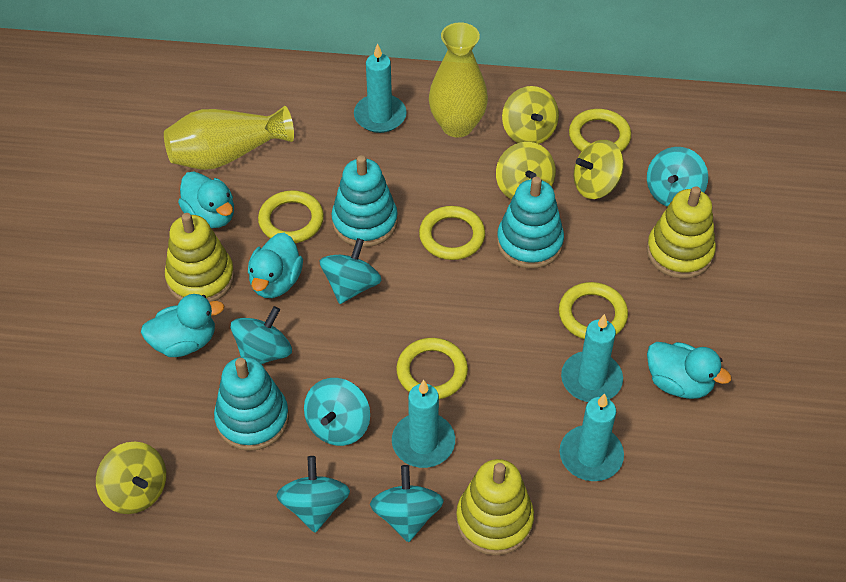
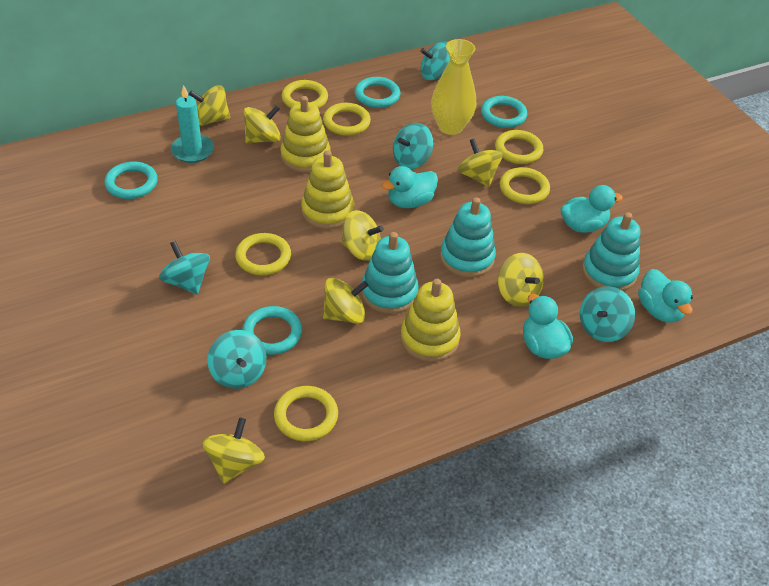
turquoise candle: [354,43,407,133] [392,380,455,468] [560,393,624,481] [561,314,623,402] = 4 -> [171,85,214,163] = 1
turquoise ring: none = 0 -> [104,161,158,199] [242,306,302,355] [355,77,400,108] [481,96,527,128] = 4
turquoise spinning top: [231,306,292,364] [276,456,350,533] [304,378,370,446] [320,238,382,304] [370,465,444,542] [647,147,708,207] = 6 -> [159,241,210,295] [207,330,267,389] [393,123,433,169] [420,41,450,80] [580,286,635,342] = 5
yellow ring: [258,190,324,243] [396,338,468,399] [419,206,485,260] [559,282,628,339] [569,109,631,152] = 5 -> [235,233,291,275] [274,386,338,441] [282,80,328,109] [323,103,371,136] [495,130,543,164] [500,167,550,204] = 6
yellow spinning top: [96,442,166,514] [496,142,556,200] [502,86,559,144] [574,140,624,199] = 4 -> [189,85,230,126] [202,418,265,484] [244,105,281,143] [323,278,368,324] [341,210,384,261] [458,138,503,187] [498,253,544,307] = 7
yellow vase: [164,106,294,170] [429,22,488,137] = 2 -> [431,39,476,135] = 1

